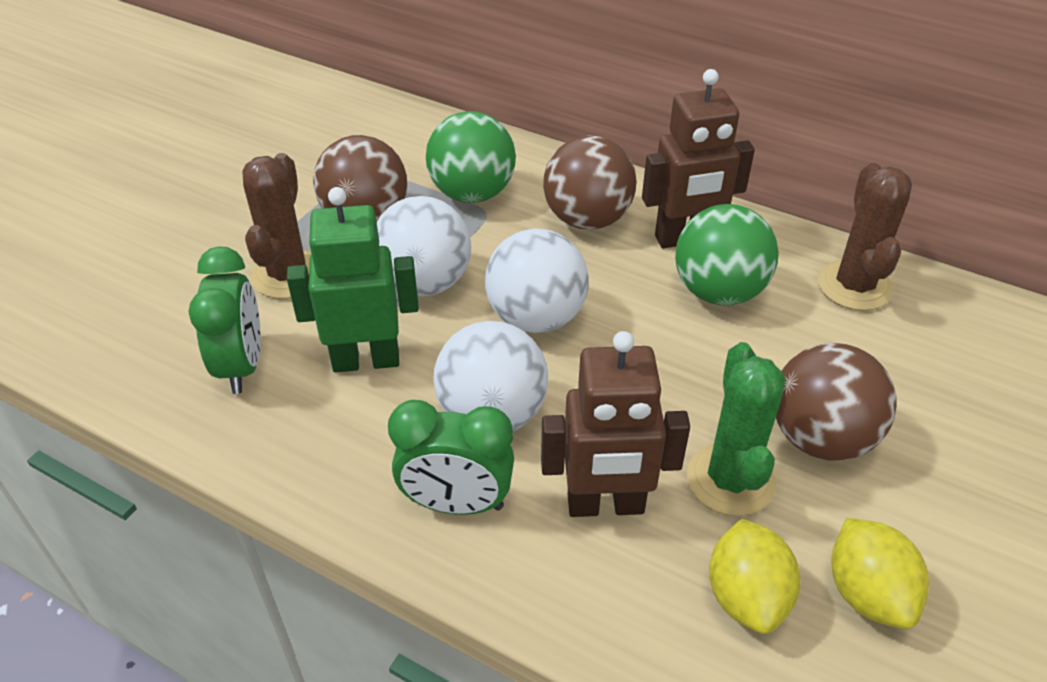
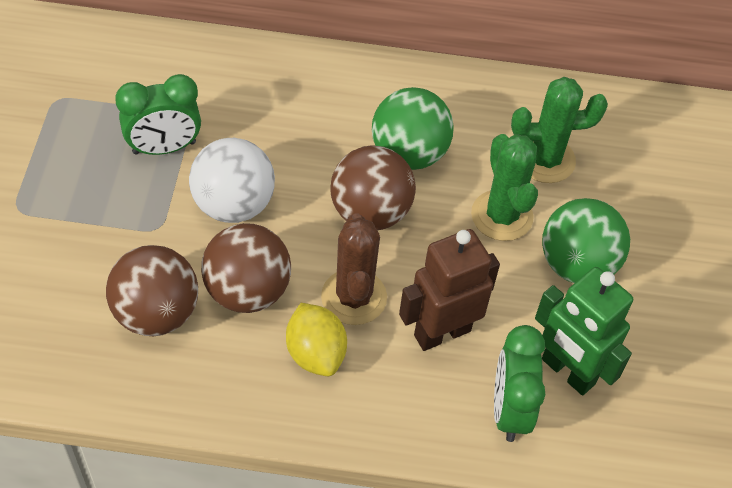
brown cactus: [242,153,311,299] [818,163,912,311] = 2 -> [321,213,387,325] = 1
brown robot: [541,331,690,517] [642,69,755,248] = 2 -> [399,229,500,351] = 1
green cactus: [686,342,785,516] = 1 -> [471,134,538,241] [511,77,608,183] = 2
white ball: [377,196,471,296] [433,321,548,431] [485,229,589,333] = 3 -> [189,138,275,223] = 1
yellow lemon: [709,519,800,634] [831,518,929,629] = 2 -> [286,303,347,376] = 1

